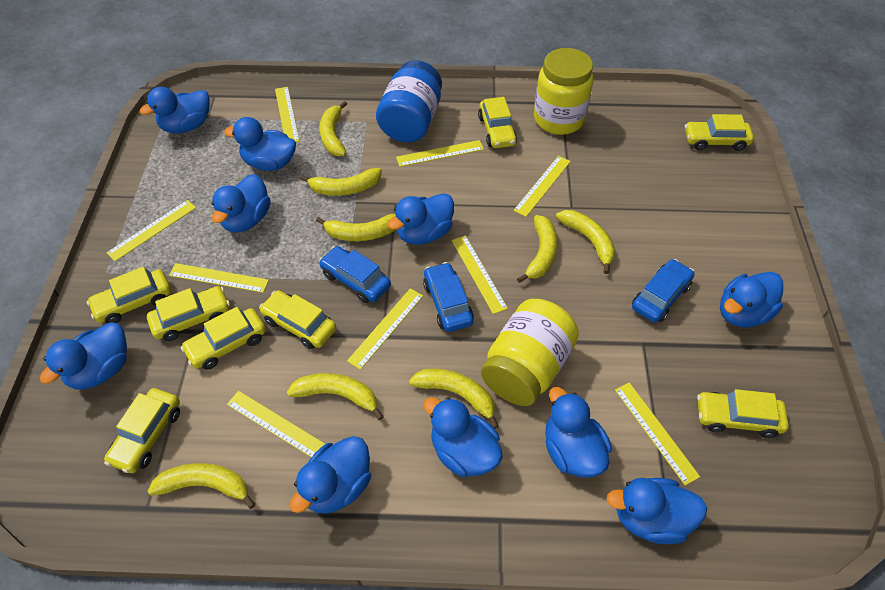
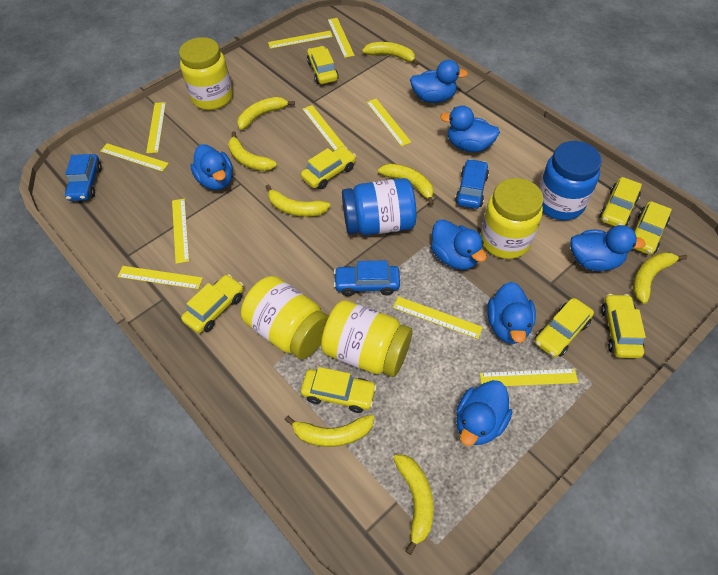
blue duck: [40,322,127,390] [140,87,210,133] [211,174,271,232] [224,117,296,171] [290,436,371,514] [388,193,454,245] [424,397,503,477] [545,387,612,478] [607,478,707,544] [720,272,783,327] = 10 -> [190,144,233,190] [410,60,468,103] [431,219,487,270] [440,106,500,152] [456,380,512,446] [487,282,536,344] [570,225,646,271] = 7
blue jar: [376,60,442,142] = 1 -> [342,178,416,235] [538,141,602,220] = 2
yellow jar: [481,299,579,406] [534,48,593,135] = 2 -> [179,37,233,110] [241,276,329,359] [321,300,413,377] [481,178,543,259] = 4
yellow ruler: [107,200,196,261] [169,263,269,293] [227,391,325,457] [275,87,300,142] [347,288,423,370] [396,140,484,167] [452,236,508,314] [513,156,571,217] [615,382,700,486] = 9 -> [100,143,169,172] [117,266,203,289] [146,102,166,153] [172,199,189,264] [268,31,333,49] [302,105,345,150] [328,18,355,58] [366,99,411,146] [393,296,483,339] [480,369,578,386] = 10

